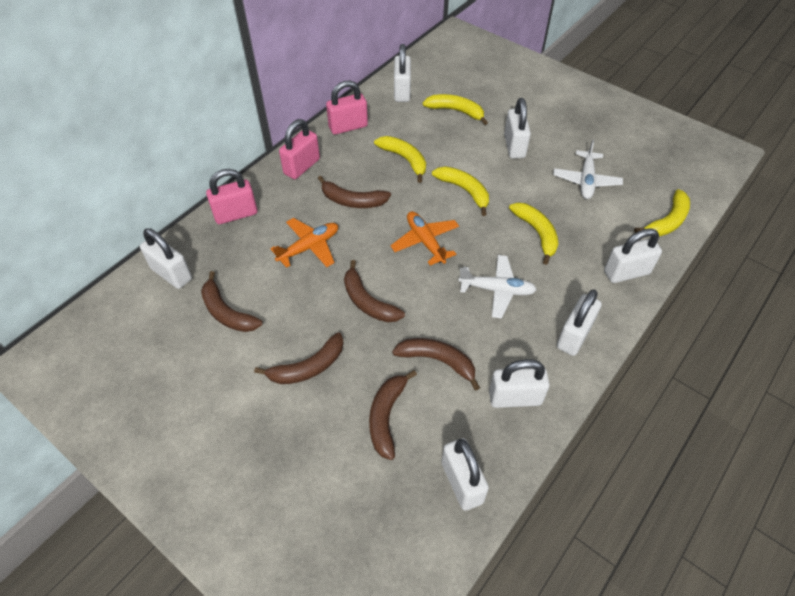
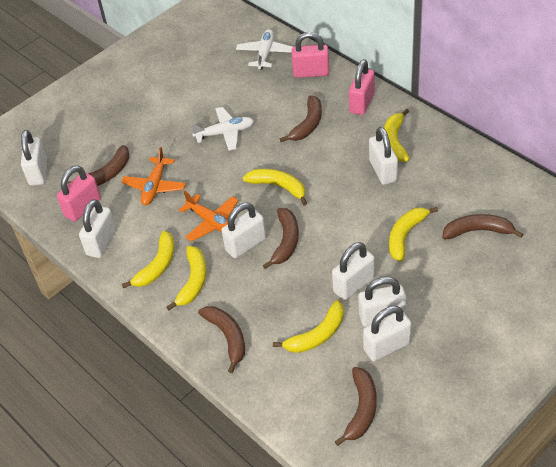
yellow banana: [374,136,426,183] [423,94,488,125] [432,166,489,216] [509,202,558,265] [634,189,690,237] = 5 -> [122,231,174,288] [166,246,207,310] [243,169,307,205] [273,300,344,353] [384,109,410,162] [389,207,438,262] = 6

